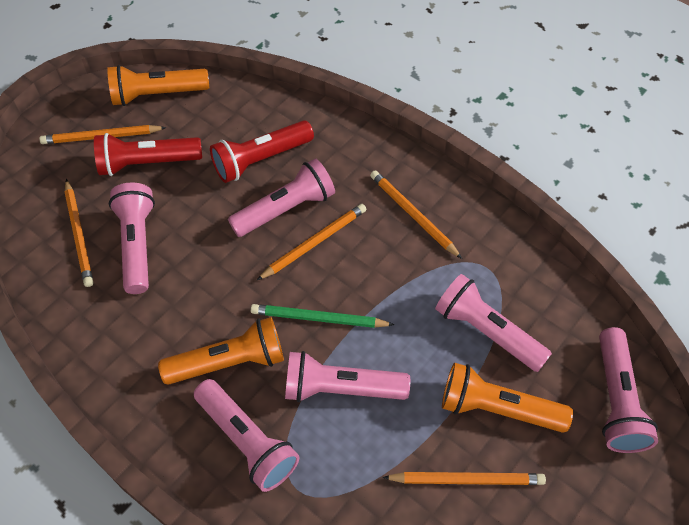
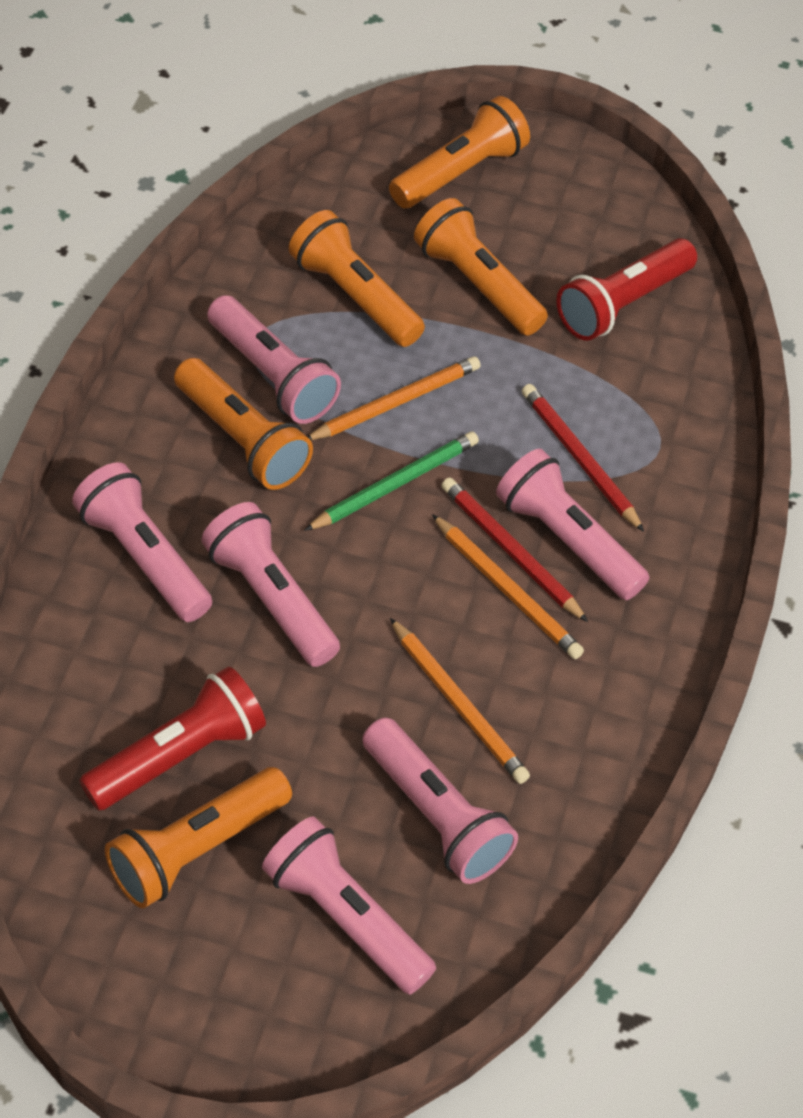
orange flashlight: [107,65,209,106] [158,317,284,385] [442,363,573,433] = 3 -> [105,767,292,908] [174,358,313,490] [289,210,425,347] [389,96,530,208] [414,198,548,336] = 5
orange pencil: [39,125,167,144] [65,179,93,287] [257,204,367,280] [370,170,462,259] [383,472,546,485] = 5 -> [307,357,481,440] [390,618,530,784] [432,514,584,659] = 3
red pencil: none = 0 -> [441,477,588,622] [522,384,644,532] = 2

